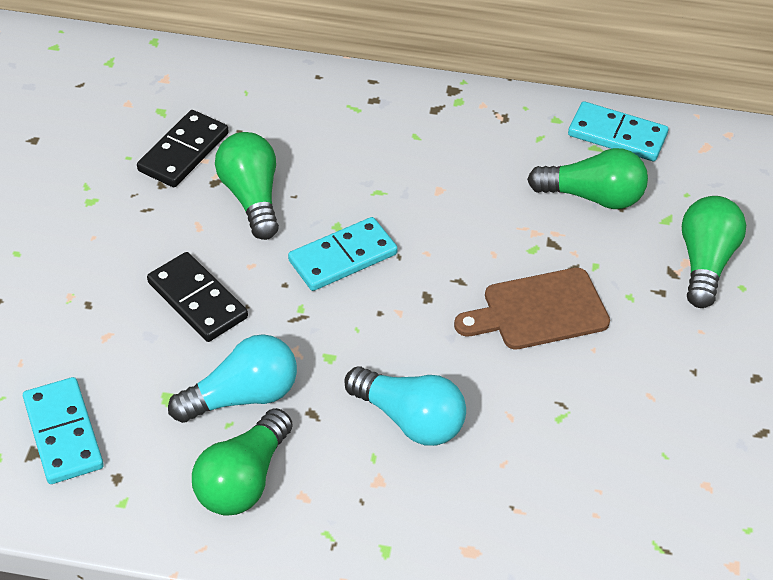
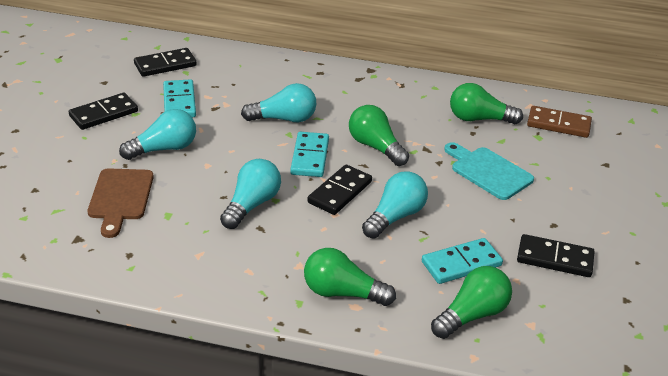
black domino: [137,110,229,187] [147,252,248,342] = 2 -> [69,93,138,130] [134,48,197,77] [307,165,372,215] [517,234,595,277] = 4
brown domino: none = 0 -> [527,106,592,138] = 1
turquoise cutting board: none = 0 -> [444,142,534,200] = 1
turquoise light bulb: [168,334,297,423] [344,366,466,446] = 2 -> [119,109,196,160] [220,159,281,229] [241,83,316,122] [362,171,428,239] = 4

